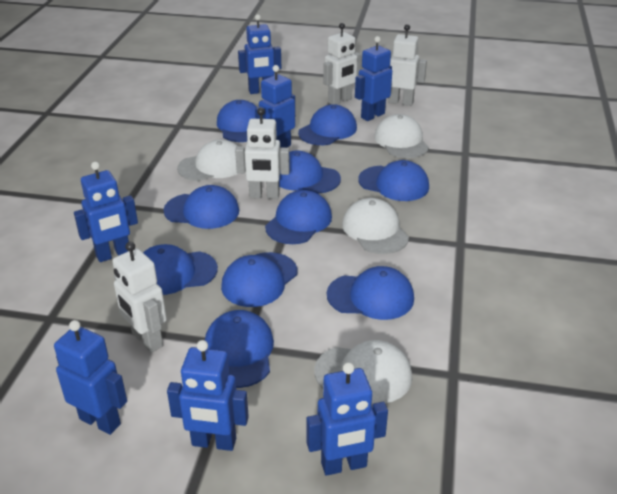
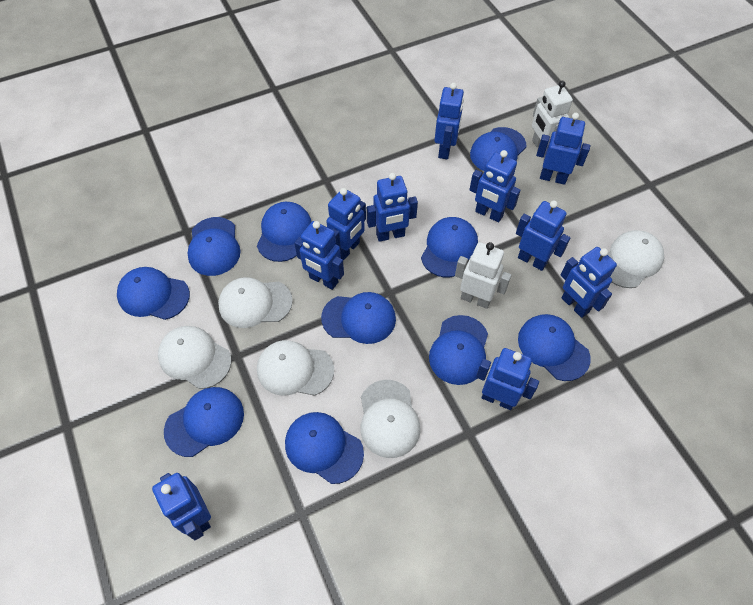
blue robot: [54,320,127,435] [74,162,138,262] [167,340,249,451] [238,14,281,94] [255,65,295,148] [307,362,388,476] [355,36,392,121] = 7 -> [152,473,211,540] [294,221,344,290] [326,188,366,260] [367,173,418,242] [434,83,464,159] [469,150,521,222] [476,348,539,410] [516,200,570,271] [536,113,590,185] [561,247,617,318] = 10
white cap: [177,139,239,181] [314,340,412,404] [342,198,409,254] [374,114,429,159] = 4 -> [158,326,231,389] [218,277,293,328] [257,340,334,396] [360,380,421,458] [607,230,664,288] = 5
white robot: [112,242,167,353] [235,108,290,199] [323,23,361,105] [388,24,427,106] = 4 -> [455,242,511,309] [532,81,573,158] = 2

